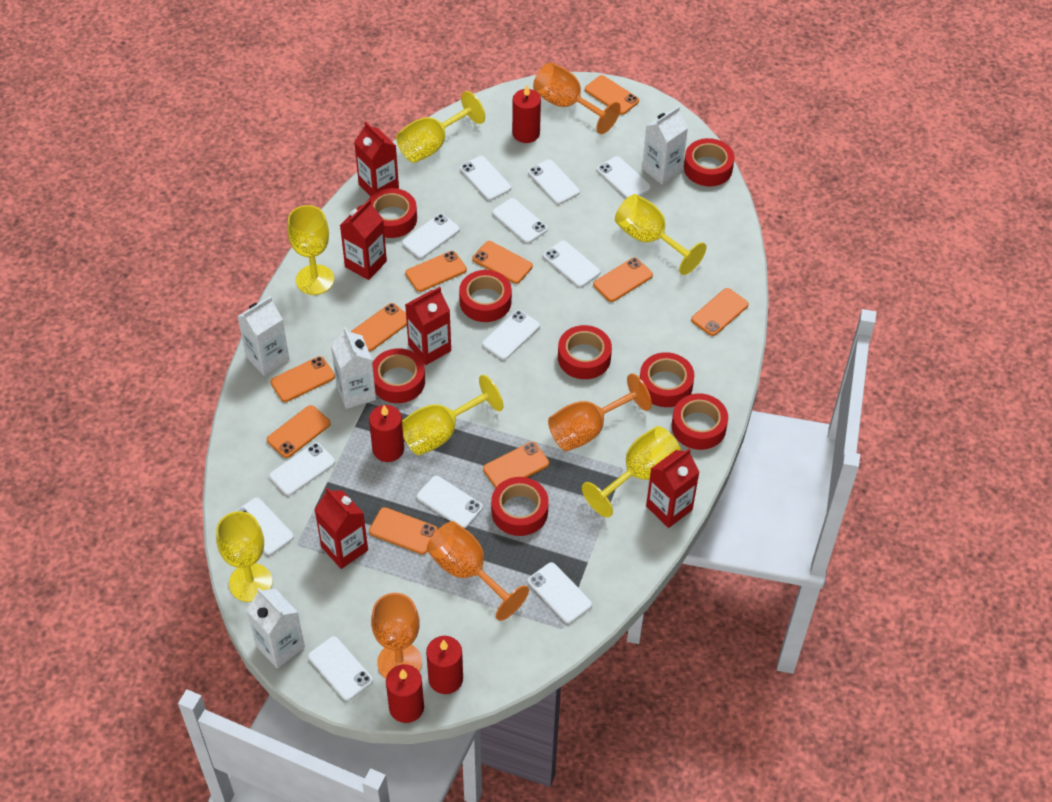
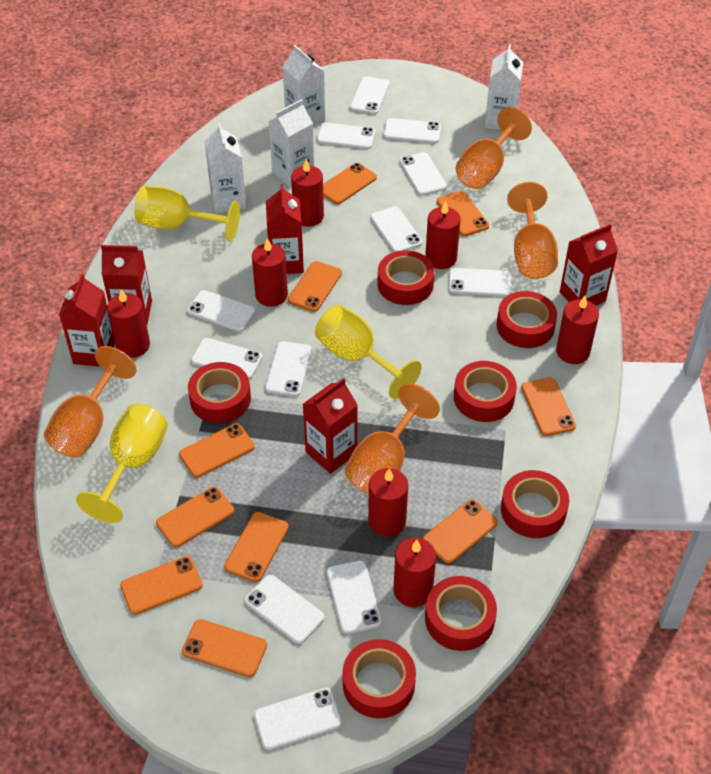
red candle: [369,405,404,462] [386,664,424,723] [426,636,463,694] [512,85,541,143] = 4 -> [107,289,150,358] [252,238,288,307] [291,159,324,227] [368,468,408,537] [393,537,436,607] [425,201,461,269] [556,296,599,364] = 7
red tape: [368,188,417,238] [372,348,425,403] [459,270,512,322] [491,477,549,536] [558,325,612,379] [640,352,694,407] [672,393,728,450] [684,138,734,186] = 8 -> [188,362,251,423] [342,639,416,718] [377,250,435,305] [425,576,497,651] [454,361,517,422] [496,291,557,348] [501,470,569,538] = 7
yellow goblet: [216,511,272,602] [287,205,334,295] [396,91,485,163] [402,375,503,456] [582,426,681,518] [615,194,707,275] = 6 -> [76,404,168,523] [134,186,240,241] [315,305,422,399] = 3

